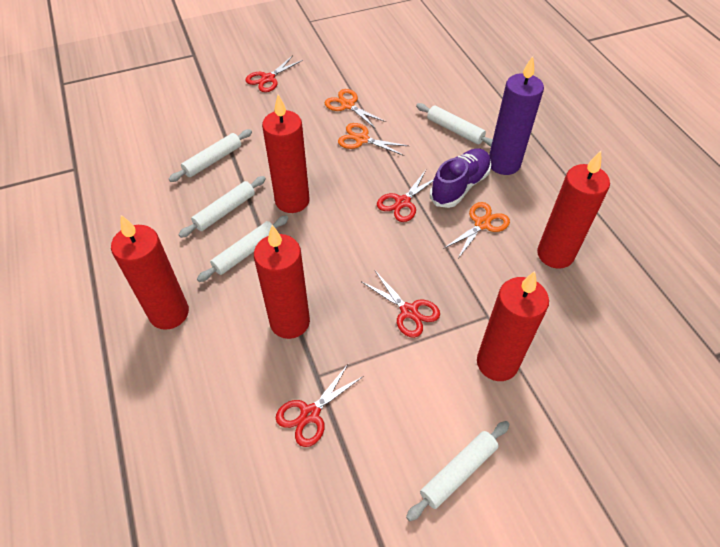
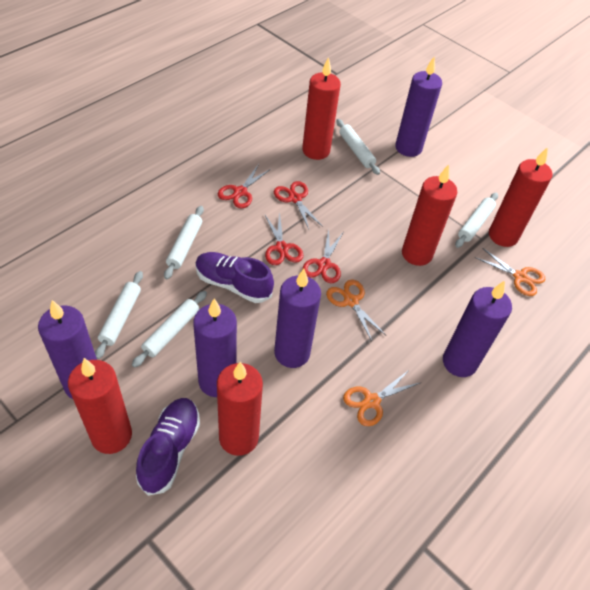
purple candle: [489,56,544,175] = 1 -> [38,300,97,399] [193,298,237,397] [274,269,321,368] [395,57,442,157] [443,281,512,377] = 5
purple shoe: [430,148,491,208] = 1 -> [136,398,200,496] [195,252,274,303] = 2

